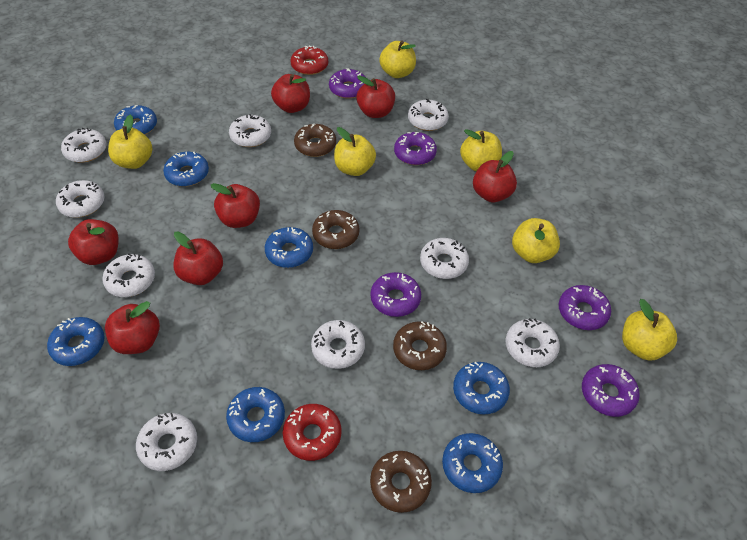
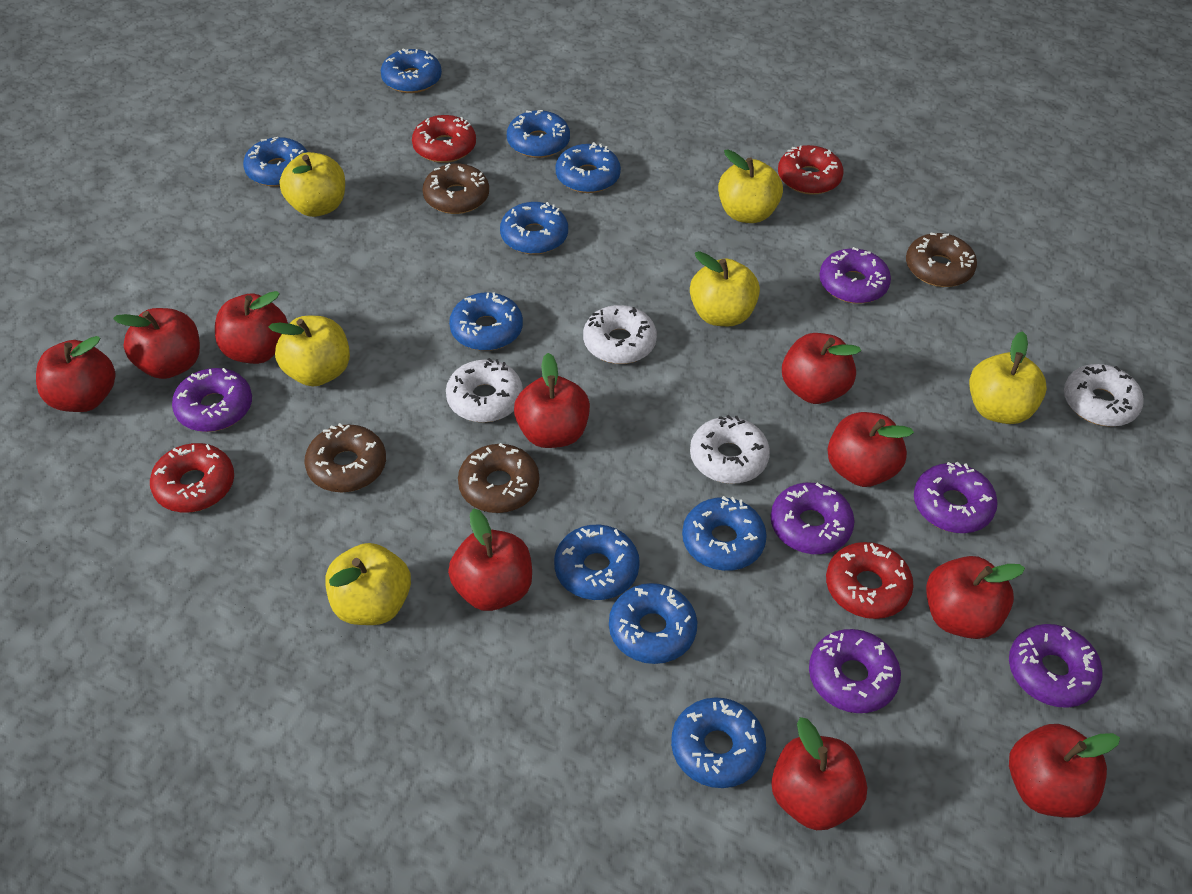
blue donut: [47,317,105,366] [114,105,157,135] [163,152,209,187] [226,387,285,442] [265,227,313,268] [442,433,503,493] [453,361,510,415] = 7 -> [243,137,308,187] [381,49,442,93] [449,292,523,351] [500,202,568,254] [507,110,570,158] [554,525,640,600] [555,142,621,193] [609,583,697,664] [671,697,766,788] [682,496,767,571] = 10
purple donut: [329,68,366,99] [371,272,421,317] [394,132,437,165] [559,285,611,330] [582,364,640,417] = 5 -> [172,368,252,432] [771,483,855,554] [809,629,901,713] [819,247,891,304] [914,462,998,533] [1009,624,1103,708] = 6
red apple: [68,219,119,265] [105,301,160,354] [173,231,223,285] [211,183,260,228] [271,74,310,113] [356,75,395,118] [473,151,517,202] = 7 -> [36,336,115,412] [113,308,200,379] [215,291,288,364] [448,508,532,611] [514,353,590,448] [771,717,867,830] [782,333,861,404] [827,412,914,487] [926,556,1025,639] [1009,724,1120,818] = 10
red donut: [283,404,341,461] [291,45,328,75] = 2 -> [150,443,234,512] [412,115,476,163] [778,145,843,195] [826,542,913,619] = 4
white donut: [56,180,104,218] [61,128,107,162] [102,253,155,297] [136,413,197,471] [229,114,271,147] [311,320,365,369] [408,99,449,131] [420,238,469,279] [505,318,560,367] = 9 -> [446,358,523,422] [583,305,657,364] [690,415,770,484] [1064,364,1144,427] = 4

